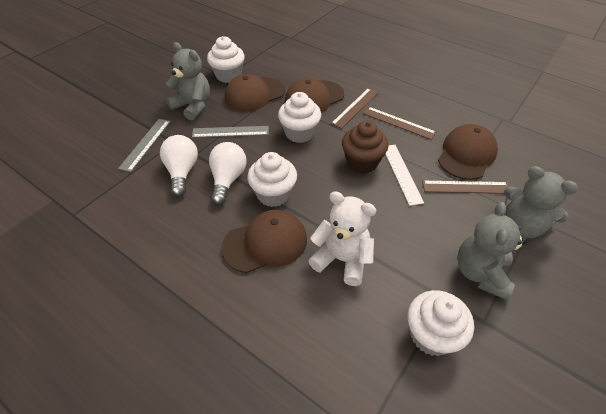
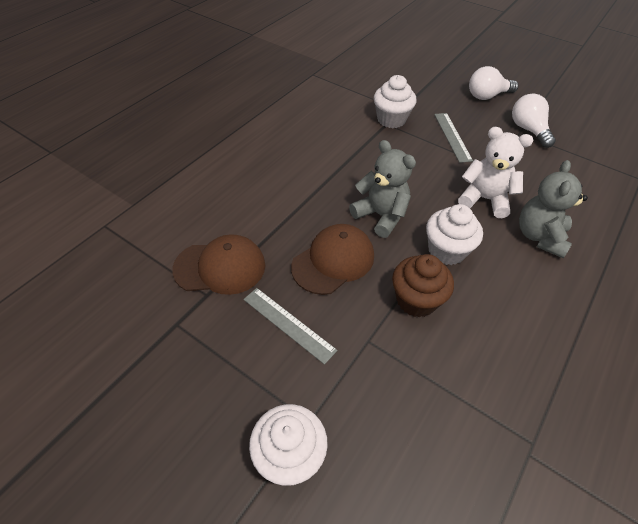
brown cap: [222,210,307,273] [225,74,285,111] [285,78,344,113] [438,124,498,180] = 4 -> [172,234,266,295] [291,224,374,295] = 2
brown ruler: [331,88,379,129] [363,107,436,140] [422,181,509,194] = 3 -> none = 0
grey teddy bear: [166,42,210,120] [457,202,527,300] [504,166,578,239] = 3 -> [349,140,416,238] [519,160,588,258] = 2
white cupcake: [207,36,245,83] [247,152,297,207] [278,92,321,143] [408,290,474,356] = 4 -> [249,404,328,486] [374,75,416,128] [426,204,483,265] = 3
white ruler: [385,145,424,206] = 1 -> none = 0

